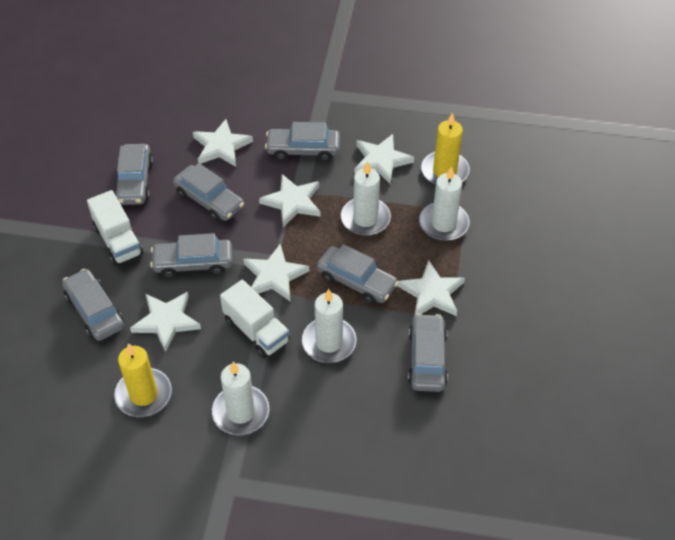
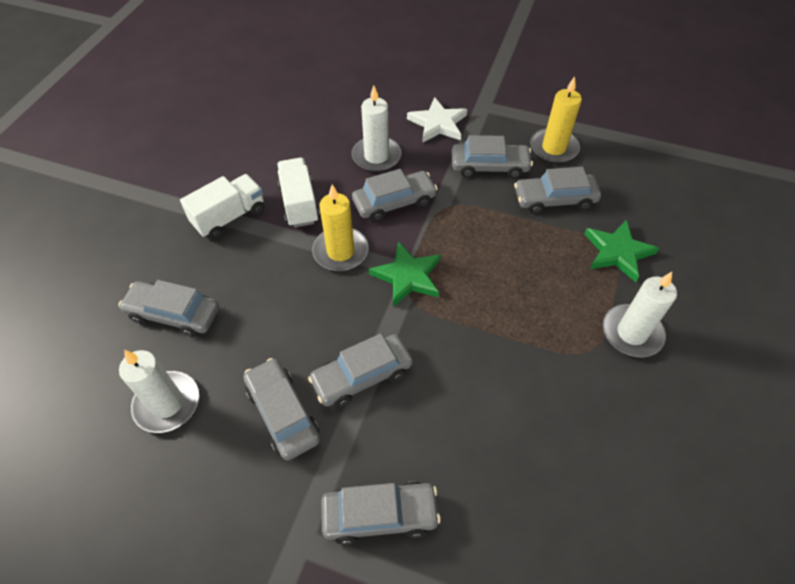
green star: none = 0 -> [369,241,440,307] [584,220,659,282] = 2
white candle: [212,362,269,435] [302,289,357,363] [341,161,391,236] [419,166,469,241] = 4 -> [119,350,199,433] [351,85,401,172] [602,272,677,357] = 3
white star: [130,292,201,352] [193,119,253,167] [243,244,309,301] [259,174,321,227] [354,134,414,184] [397,260,465,316] = 6 -> [407,97,467,143] = 1

